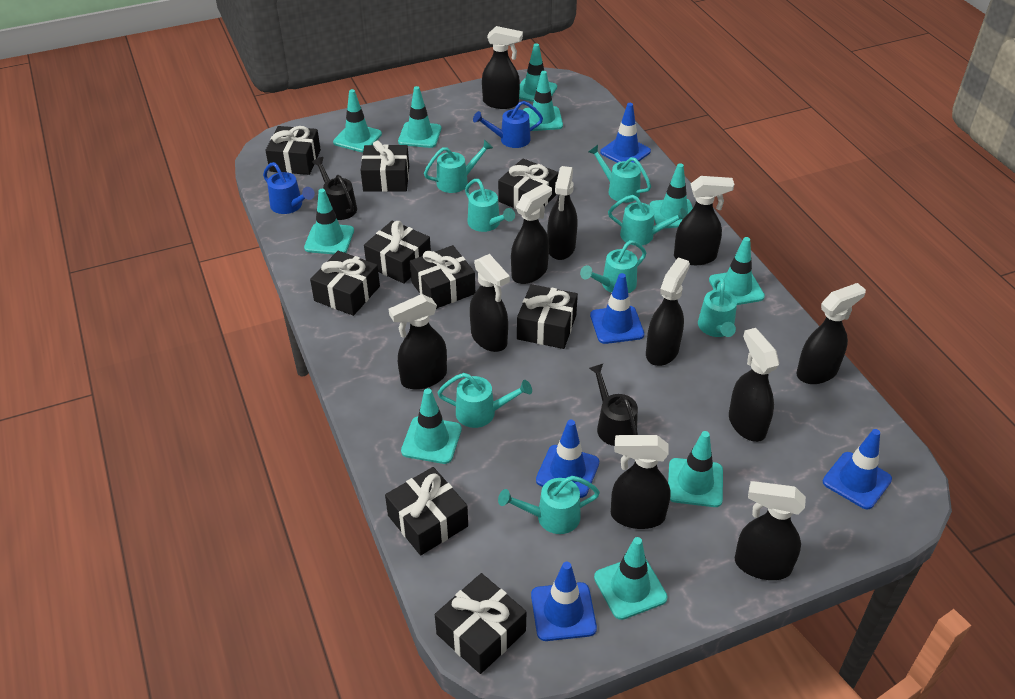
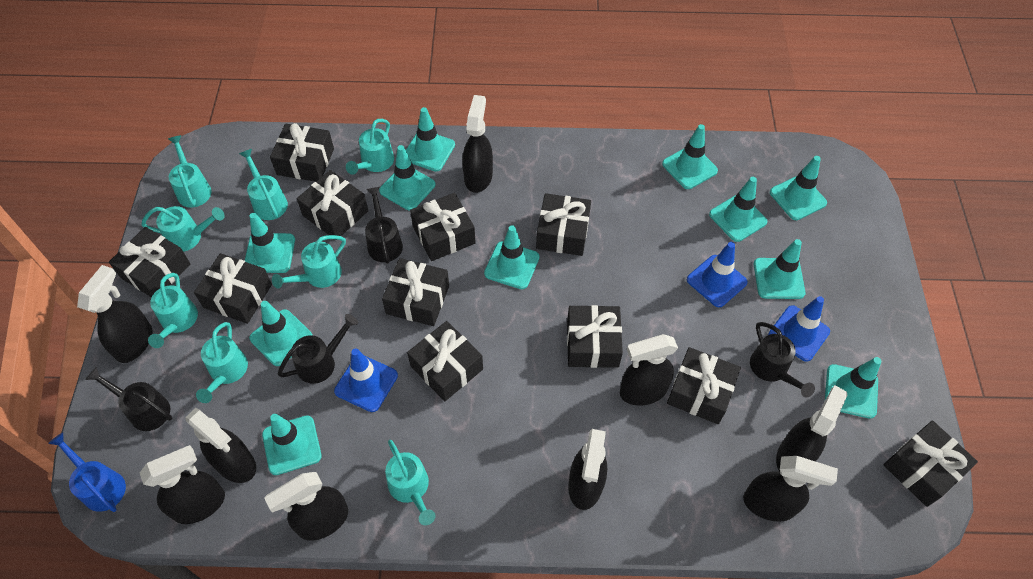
black gift: [265,126,321,175] [310,251,380,316] [361,141,409,192] [364,221,431,284] [385,467,468,555] [410,245,475,309] [435,573,526,674] [498,158,559,210] [517,284,578,349] = 9 -> [109,227,190,298] [194,253,272,324] [270,123,334,182] [297,170,368,240] [382,258,449,326] [407,321,483,401] [410,193,476,261] [536,193,591,256] [567,305,623,368] [667,347,741,424] [883,420,978,507] = 11
black spray bottle: [389,294,447,390] [470,254,510,352] [482,26,523,109] [511,184,552,284] [547,166,578,260] [611,435,671,529] [646,258,690,366] [674,176,734,265] [729,328,779,442] [735,481,806,580] [797,283,866,384] = 11 -> [77,265,152,363] [140,445,225,524] [185,408,256,483] [264,472,348,541] [462,95,493,193] [568,429,607,510] [620,334,678,406] [743,456,838,522] [776,385,847,472] = 9
black watering can: [312,157,357,220] [589,364,638,446] = 2 -> [86,367,172,431] [278,314,358,384] [365,187,403,264] [750,322,815,398] = 4
blue traffic cone: [531,562,597,641] [536,420,599,498] [590,273,644,344] [600,103,651,164] [823,429,892,509] = 5 -> [334,348,398,412] [687,242,748,307] [768,296,830,362] = 3
blue watering can: [263,162,315,214] [473,101,543,148] = 2 -> [48,432,126,512] = 1
turquoise traffic cone: [304,189,354,254] [333,89,382,152] [398,86,441,148] [401,388,462,464] [519,43,557,102] [523,71,563,131] [594,537,668,620] [650,163,693,229] [668,431,723,507] [709,237,765,305] = 10 -> [245,213,295,273] [249,301,313,366] [262,414,322,475] [379,145,435,211] [406,107,455,172] [484,225,539,289] [662,124,718,189] [709,177,768,242] [754,239,805,299] [770,156,827,220] [825,357,881,419] = 11

